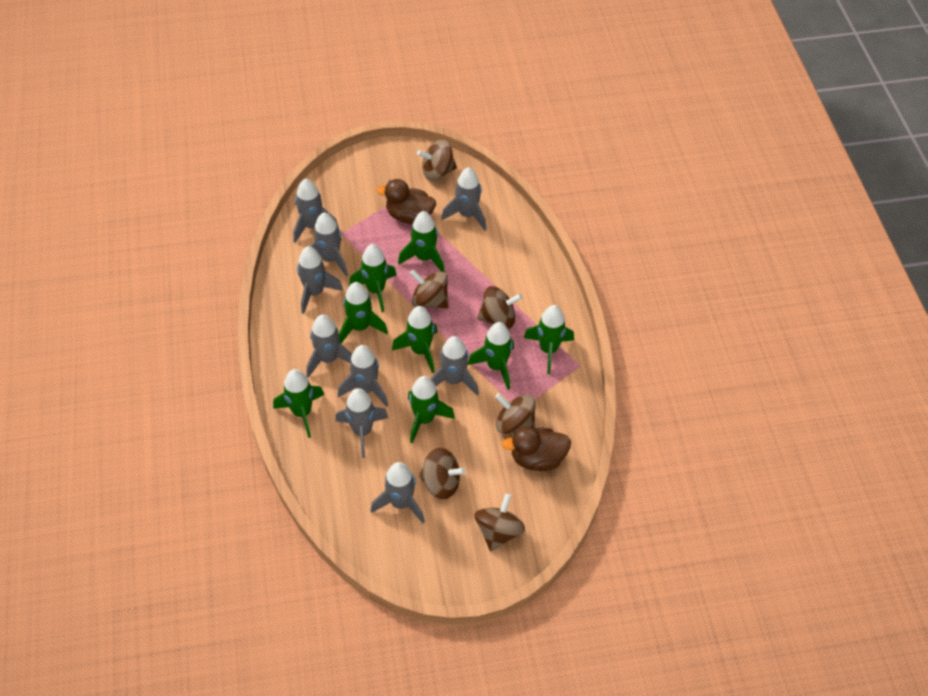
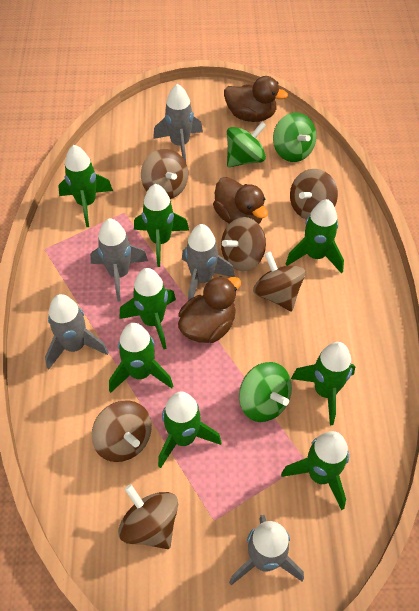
brown duck: [376,179,436,224] [502,427,571,471] = 2 -> [178,276,241,343] [213,177,268,224] [224,76,288,122] = 3
green spinning top: none = 0 -> [227,122,266,167] [239,362,292,422] [273,113,316,162] = 3
grey rocket: [293,178,339,243] [297,246,343,314] [306,315,352,378] [310,212,348,276] [335,388,388,458] [337,345,388,407] [371,462,425,523] [430,336,479,396] [441,167,486,231] = 9 -> [45,294,109,370] [90,218,148,302] [153,84,203,162] [182,224,235,300] [229,515,304,585] = 5

